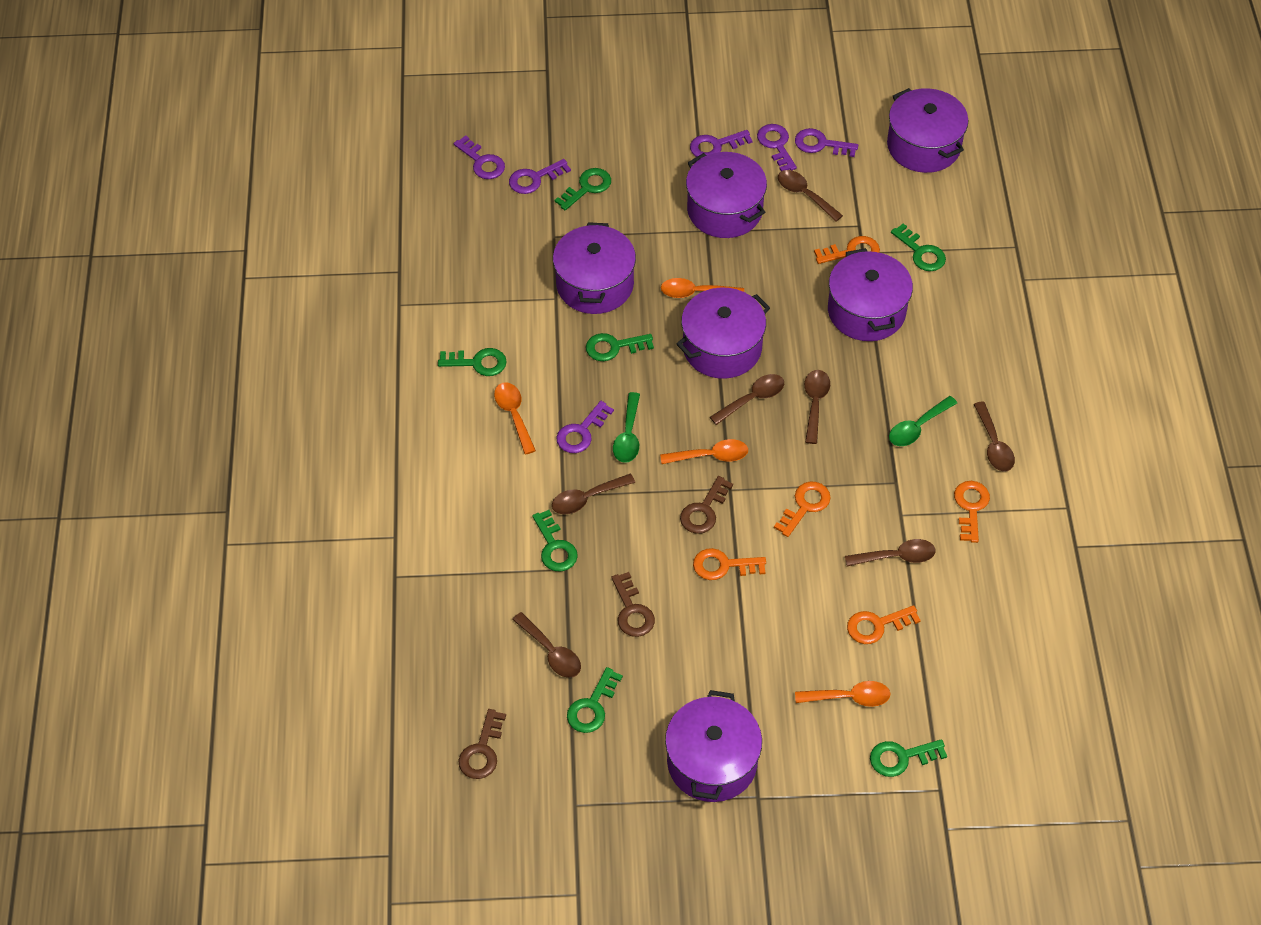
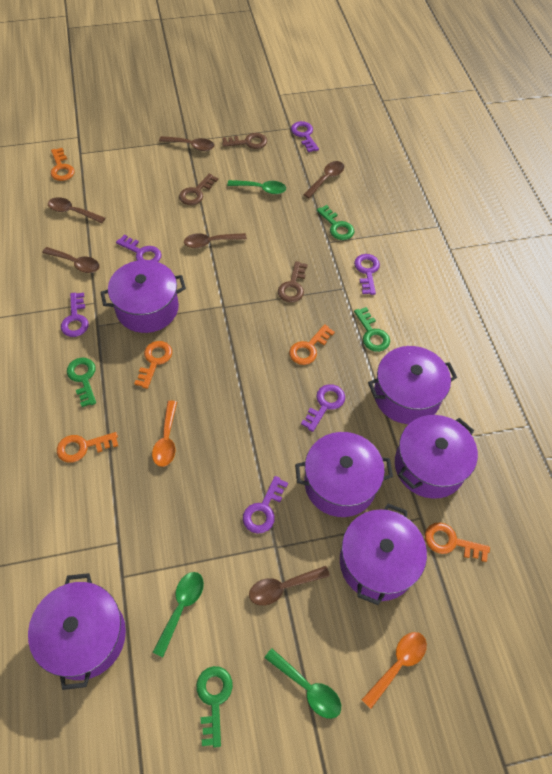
brown spoon: [512,612,581,678] [552,474,635,514] [710,374,784,425] [778,170,843,221] [804,370,830,444] [845,539,936,566] [974,402,1015,471] = 7 -> [42,247,99,273] [48,197,105,223] [159,136,214,151] [184,233,247,248] [249,566,330,606] [303,161,344,198] = 6
green key: [438,348,507,376] [532,510,578,571] [555,168,611,210] [567,667,623,733] [586,333,654,361] [870,739,947,777] [891,223,946,271] = 7 -> [67,358,96,407] [196,666,233,748] [317,205,354,240] [354,307,390,352] = 4
green spoon: [613,392,640,463] [889,396,957,446] = 2 -> [153,572,204,657] [227,180,286,194] [264,648,341,719] = 3
orange spoon: [494,382,536,454] [660,439,748,464] [661,278,744,298] [795,681,890,707] = 4 -> [152,401,177,467] [362,632,427,709] = 2

